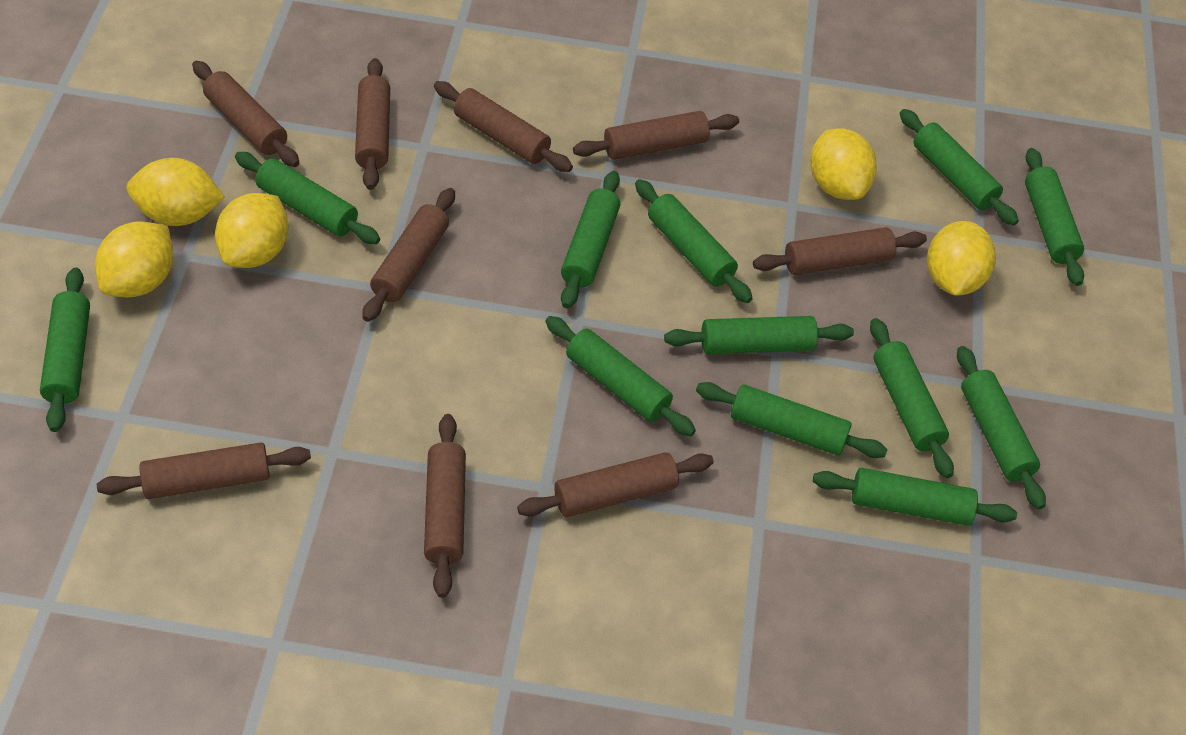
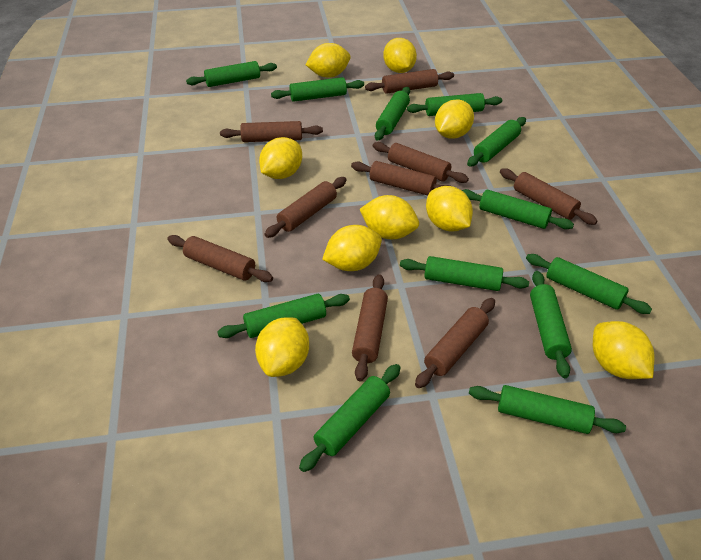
yellow lemon: [95,221,173,298] [126,158,225,226] [215,193,288,268] [810,128,877,200] [927,221,996,296] = 5 -> [255,317,309,377] [259,137,302,179] [306,43,351,78] [322,225,382,271] [360,195,419,239] [383,38,417,73] [426,186,473,231] [435,99,474,139] [593,321,655,379] = 9

